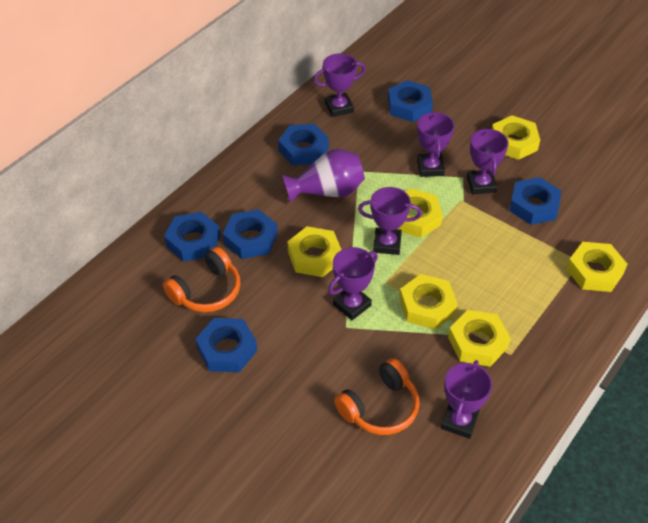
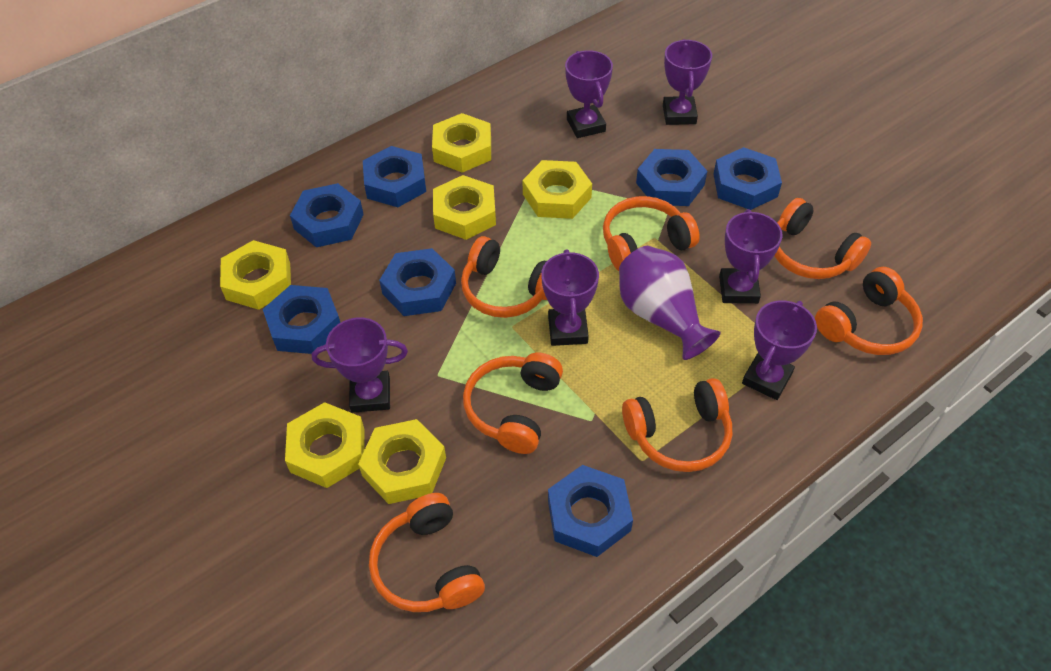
blue nut: [164,212,221,262] [195,318,257,372] [223,209,278,259] [278,124,329,165] [388,80,433,122] [509,177,561,225] = 6 -> [263,285,340,354] [290,183,364,247] [363,146,426,207] [379,248,456,316] [548,465,633,557] [636,149,707,206] [714,147,782,210] = 7
orange headphones: [163,247,240,312] [334,358,420,435] = 2 -> [369,493,485,612] [461,236,547,318] [463,353,563,454] [603,196,700,271] [622,378,732,472] [774,198,871,279] [815,267,923,355] = 7

